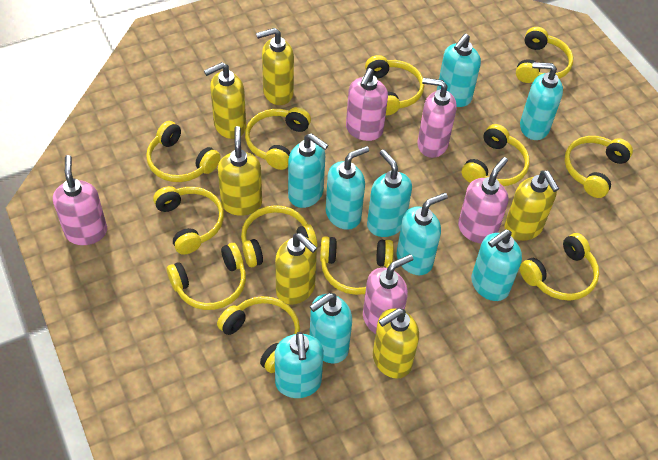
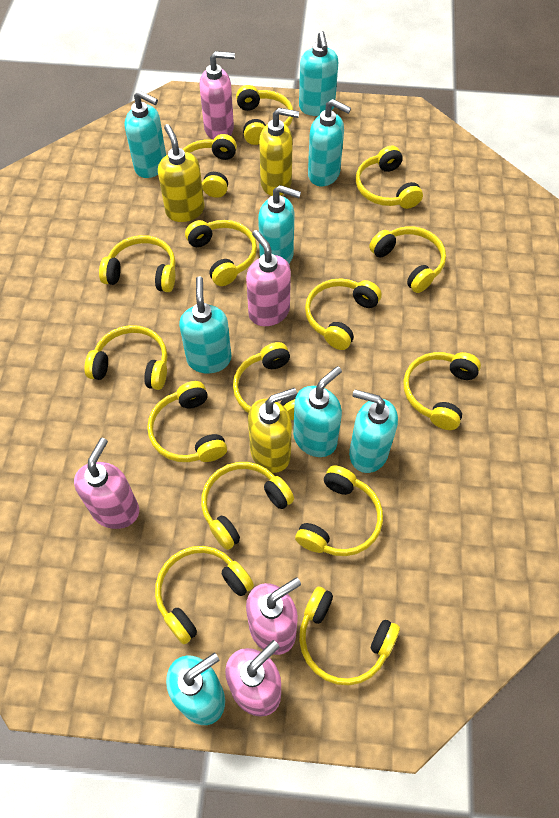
turquoise soap dispenser: [275,332,324,398] [288,133,328,208] [310,293,352,363] [326,146,369,230] [367,149,412,237] [397,193,448,275] [437,34,481,107] [471,229,522,301] [520,62,563,140] = 9 -> [125,90,166,178] [166,652,225,725] [179,276,231,373] [258,185,301,263] [293,366,342,457] [299,31,338,116] [308,99,351,186] [349,389,398,473] = 8
yellow headphones: [146,121,221,182] [153,186,224,255] [167,243,246,310] [217,296,300,373] [241,205,317,267] [245,107,311,170] [320,236,394,295] [365,55,424,115] [462,124,530,186] [516,27,573,83] [520,233,599,301] [564,136,633,198] = 12 -> [84,325,168,390] [99,235,176,292] [147,381,227,462] [155,546,254,644] [183,134,237,198] [185,220,257,286] [201,462,294,550] [233,342,296,420] [236,85,293,145] [295,465,383,556] [299,587,400,685] [305,278,382,350] [356,145,423,209] [369,227,446,293] [403,352,481,430] = 15
yellow soap dispenser: [204,62,246,139] [218,126,262,216] [256,28,294,105] [275,233,317,305] [373,308,419,379] [504,170,559,241] = 6 -> [158,124,204,222] [248,388,297,473] [259,108,299,196] = 3

